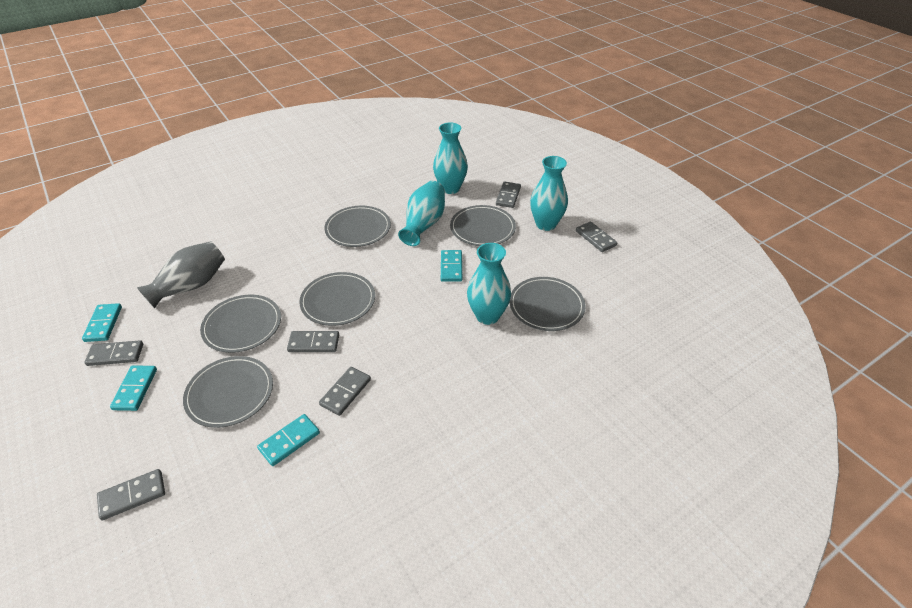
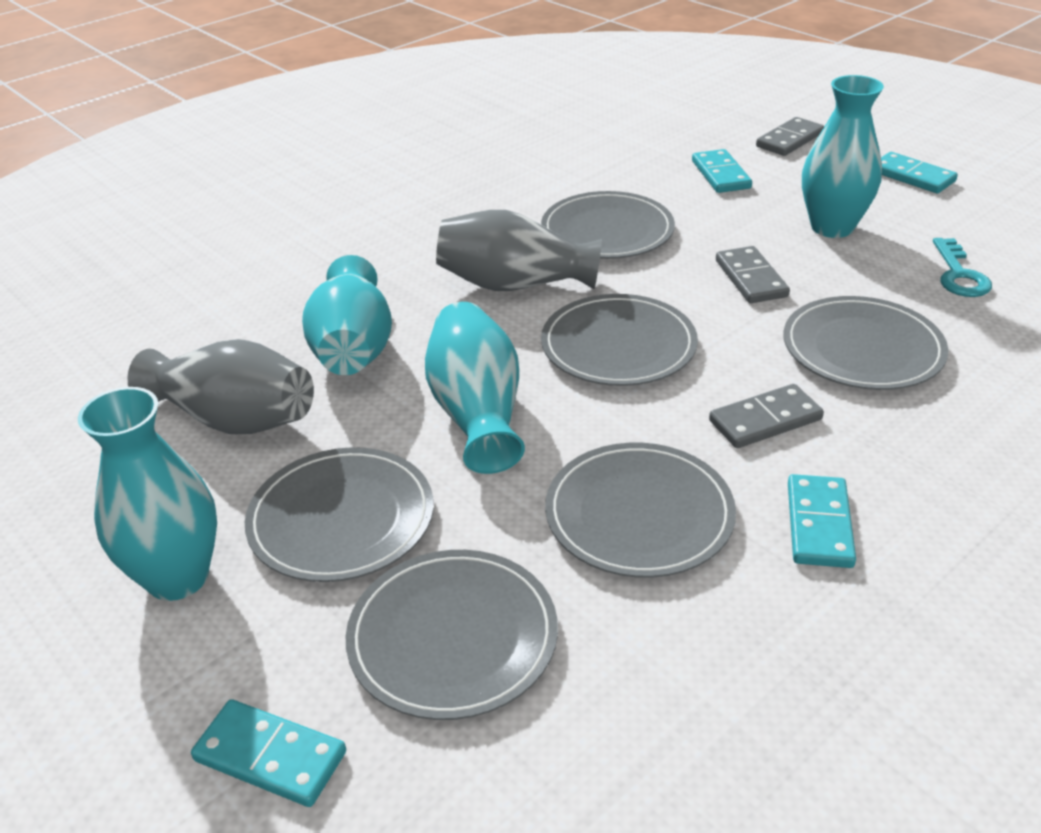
grey domino: [85,340,143,366] [97,469,165,520] [287,331,339,352] [319,367,371,416] [496,182,521,208] [576,222,617,252] = 6 -> [709,384,824,448] [716,246,790,303] [756,117,824,156] = 3
grey vase: [137,241,225,309] = 1 -> [127,339,314,434] [436,210,602,291] = 2
turquoise key: none = 0 -> [933,238,992,297] = 1

